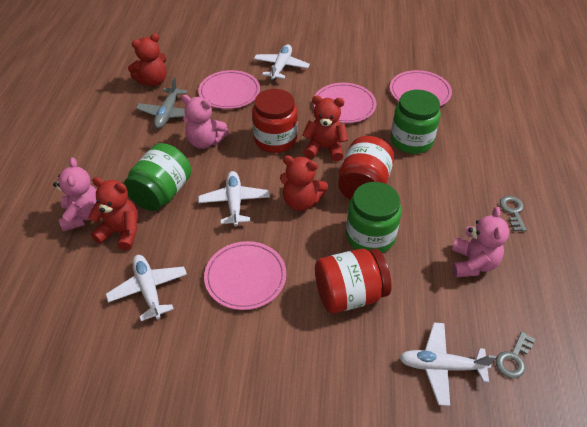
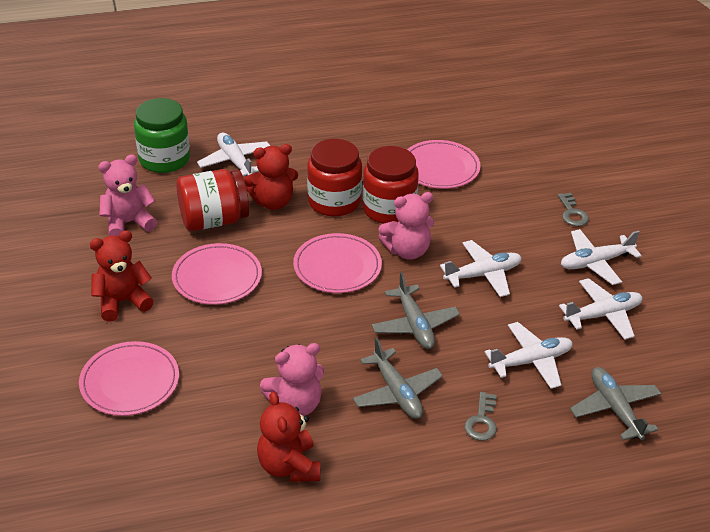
green jar: [124,143,191,211] [346,182,401,253] [391,90,441,154] = 3 -> [134,98,190,173] = 1
grey plane: [136,77,187,129] = 1 -> [353,337,443,419] [372,272,460,349] [570,367,661,440] = 3
red teddy bear: [88,177,138,250] [128,33,167,86] [280,156,328,211] [302,96,348,162] = 4 -> [90,230,154,322] [244,144,298,210] [257,391,320,482] = 3
white plane: [106,255,187,321] [198,171,270,226] [254,44,310,81] [399,322,496,406] = 4 -> [197,133,270,177] [440,240,522,297] [484,322,573,389] [559,278,642,340] [561,229,642,285] = 5

